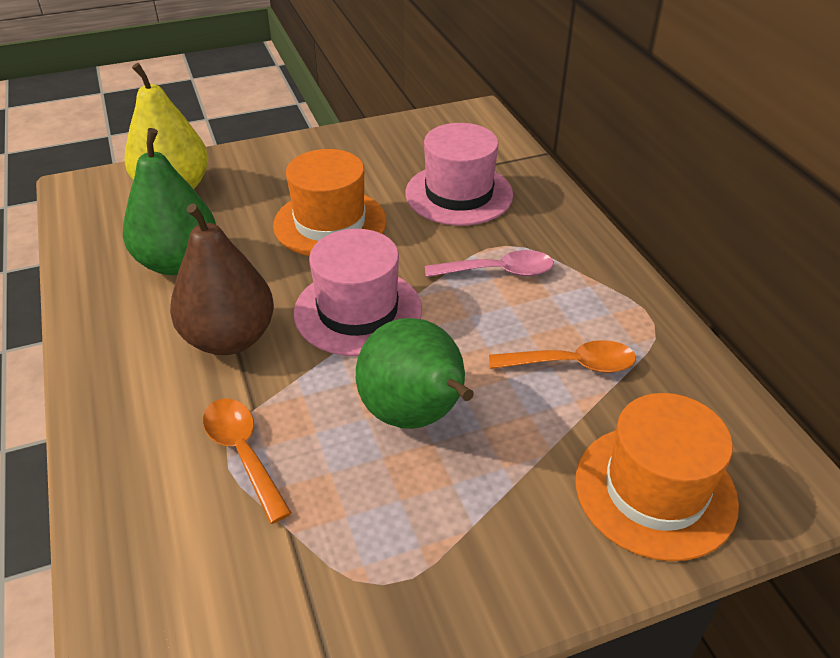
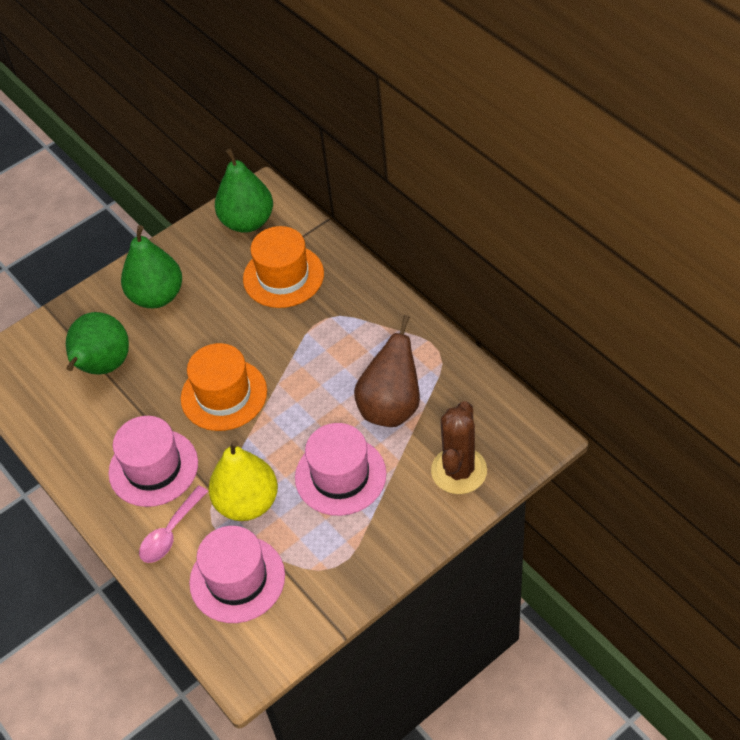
brown cactus: none = 0 -> [431,401,487,494] = 1
green pear: [123,128,216,275] [356,318,474,429] = 2 -> [66,312,129,375] [121,225,182,308] [215,149,273,233] = 3
orange spoon: [203,398,292,524] [489,340,636,373] = 2 -> none = 0
pink hat: [294,229,422,356] [405,123,513,225] = 2 -> [108,416,198,507] [189,526,285,623] [295,423,387,516] = 3

